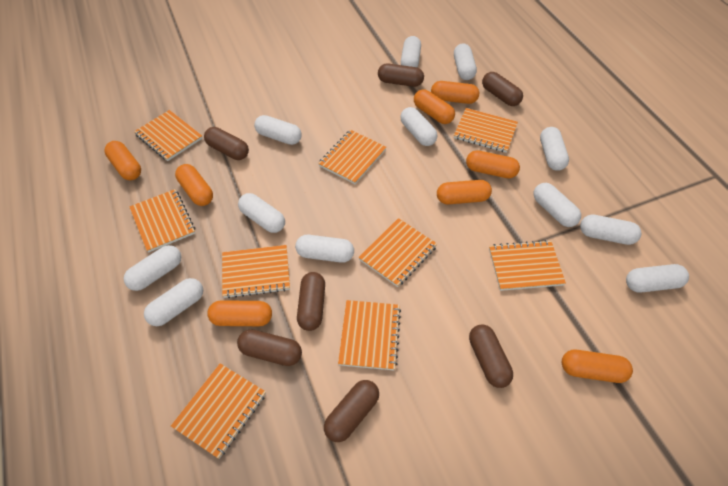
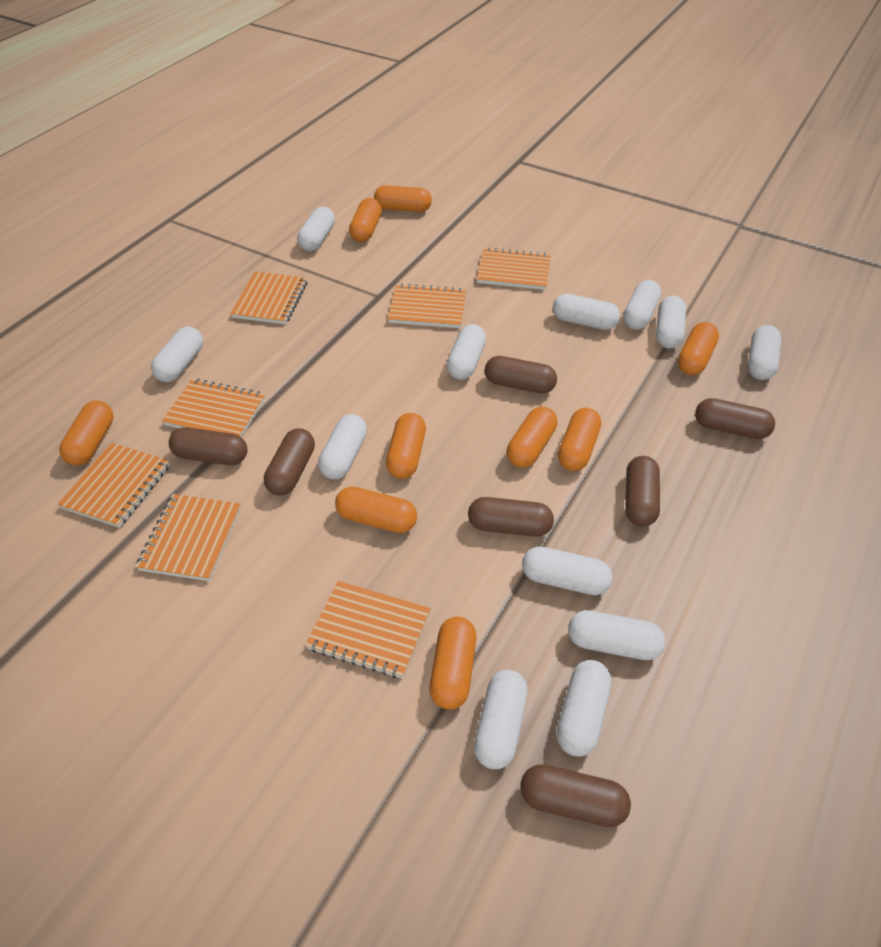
orange capsule: [104,141,141,180] [175,164,213,206] [207,300,272,326] [414,89,455,124] [431,81,479,104] [437,180,492,205] [466,150,520,178] [562,350,633,383] = 8 -> [59,401,114,466] [335,487,417,533] [349,198,382,242] [374,185,432,212] [386,413,426,479] [430,617,476,709] [507,406,557,468] [558,408,601,471] [678,322,719,375] = 9
orange notebook: [129,189,195,253] [134,110,203,161] [171,363,266,459] [222,245,290,298] [318,130,387,184] [338,300,401,370] [358,218,437,287] [454,108,518,153] [489,240,566,291] = 9 -> [57,443,170,528] [136,494,241,581] [162,379,265,437] [230,271,307,324] [305,581,431,679] [388,284,466,328] [477,247,551,290] = 7

